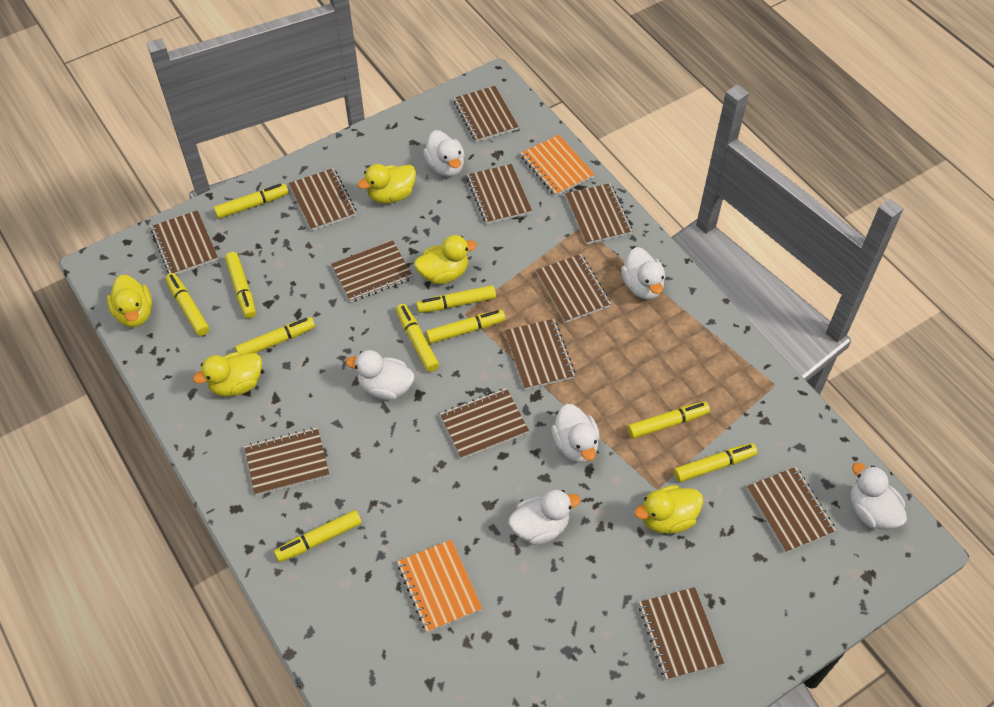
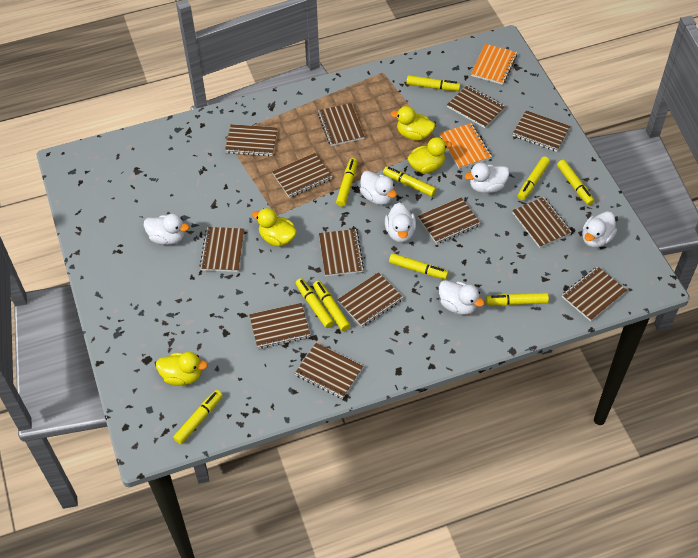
brown notebook: [151,210,218,274] [244,427,329,496] [289,168,356,231] [331,240,413,302] [440,388,529,459] [454,86,519,142] [467,164,532,224] [505,319,575,390] [536,254,611,323] [565,183,632,245] [639,587,724,680] [747,467,836,553] = 12 -> [199,227,244,272] [225,124,278,157] [249,303,311,349] [272,153,332,198] [295,343,363,399] [318,103,365,146] [319,229,364,276] [337,272,403,327] [418,197,481,244] [447,85,505,128] [512,197,572,248] [513,110,570,152] [562,266,627,321] = 13
yellow duck: [107,275,152,327] [193,352,262,397] [358,164,416,204] [414,235,477,284] [634,485,703,533] = 5 -> [156,352,208,386] [252,208,297,247] [391,106,435,141] [408,137,452,173] = 4

